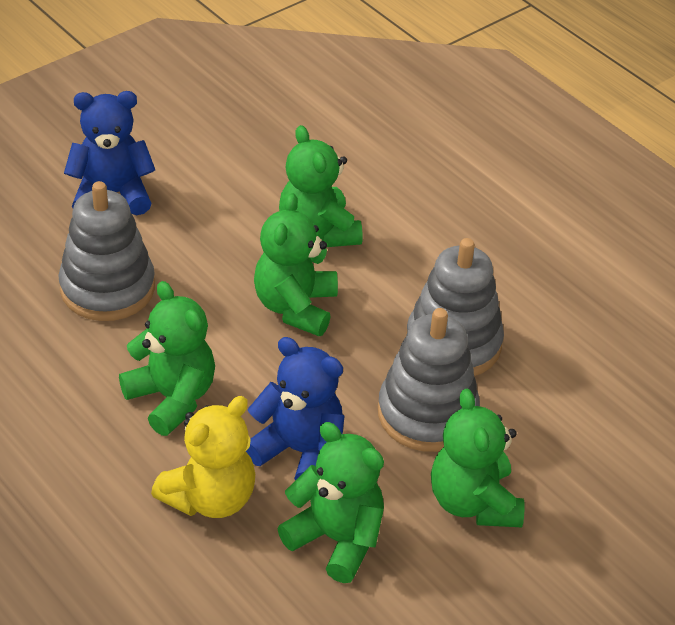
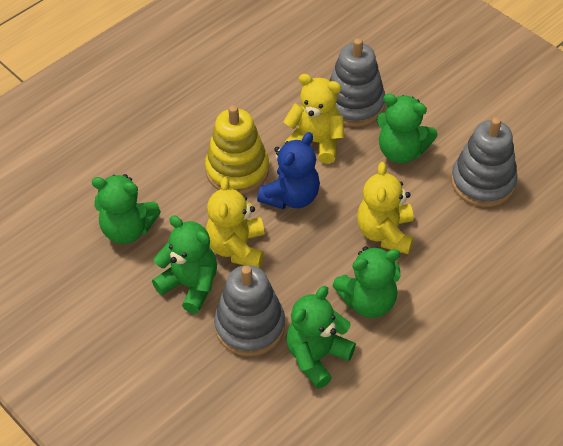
blue teddy bear: [64,91,155,215] [246,337,345,480] = 2 -> [257,132,320,209] = 1
yellow stacking toy: none = 0 -> [205,105,269,194] = 1
yellow teddy bear: [151,396,255,518] = 1 -> [206,177,264,268] [283,74,344,164] [357,162,413,254] = 3

